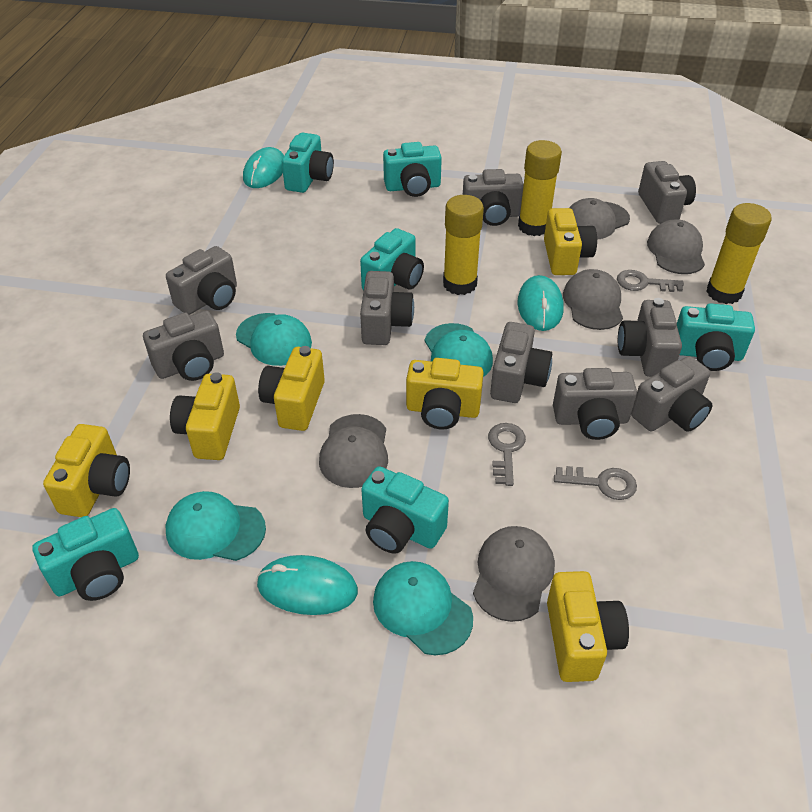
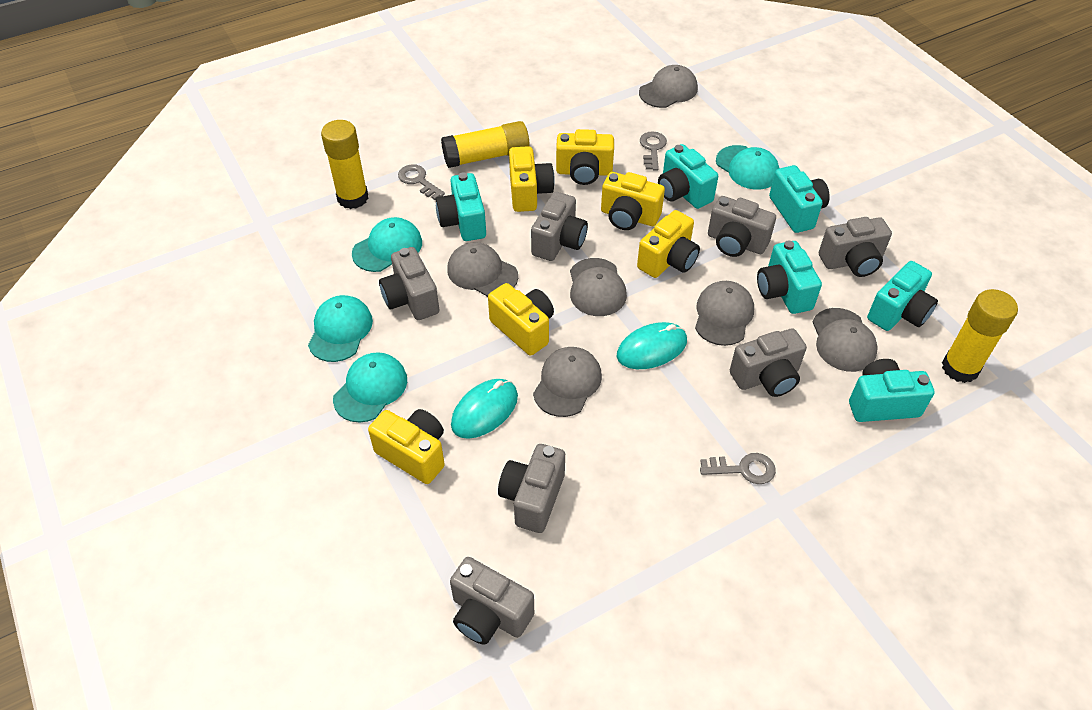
grey camera: [143,311,224,381] [166,246,237,315] [360,271,414,345] [463,169,524,226] [490,322,552,403] [553,368,637,440] [618,298,682,377] [631,356,712,432] [638,161,696,224] = 9 -> [379,247,439,320] [450,557,534,645] [498,444,565,533] [531,192,588,261] [708,196,776,257] [730,328,807,397] [819,217,892,277] = 7
grey cap: [319,414,388,488] [473,526,555,622] [563,269,623,330] [569,198,630,239] [647,219,705,274] = 5 -> [447,242,518,297] [533,347,602,417] [570,258,627,316] [639,65,698,108] [695,281,754,346] [813,308,878,372] = 6
turquoise mouse: [243,147,284,188] [257,555,358,615] [518,275,564,331] = 3 -> [451,379,518,439] [616,322,687,369] = 2

